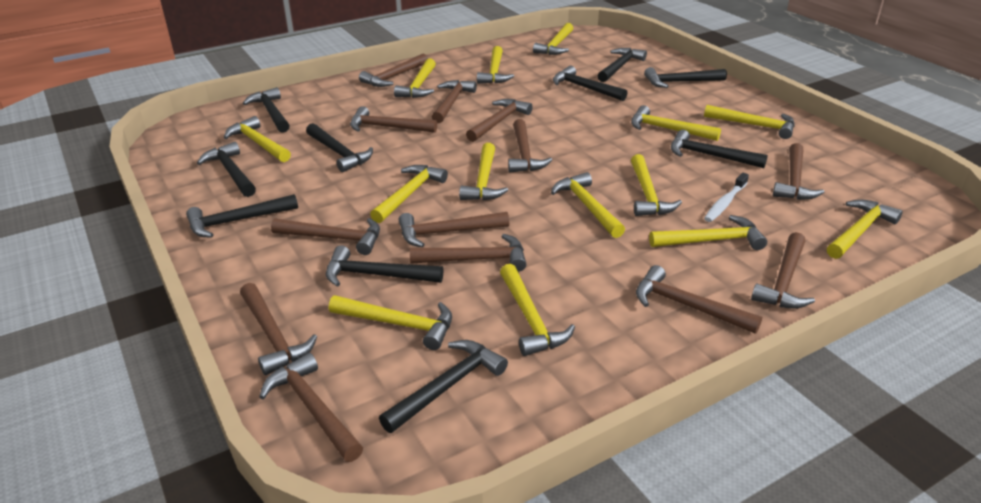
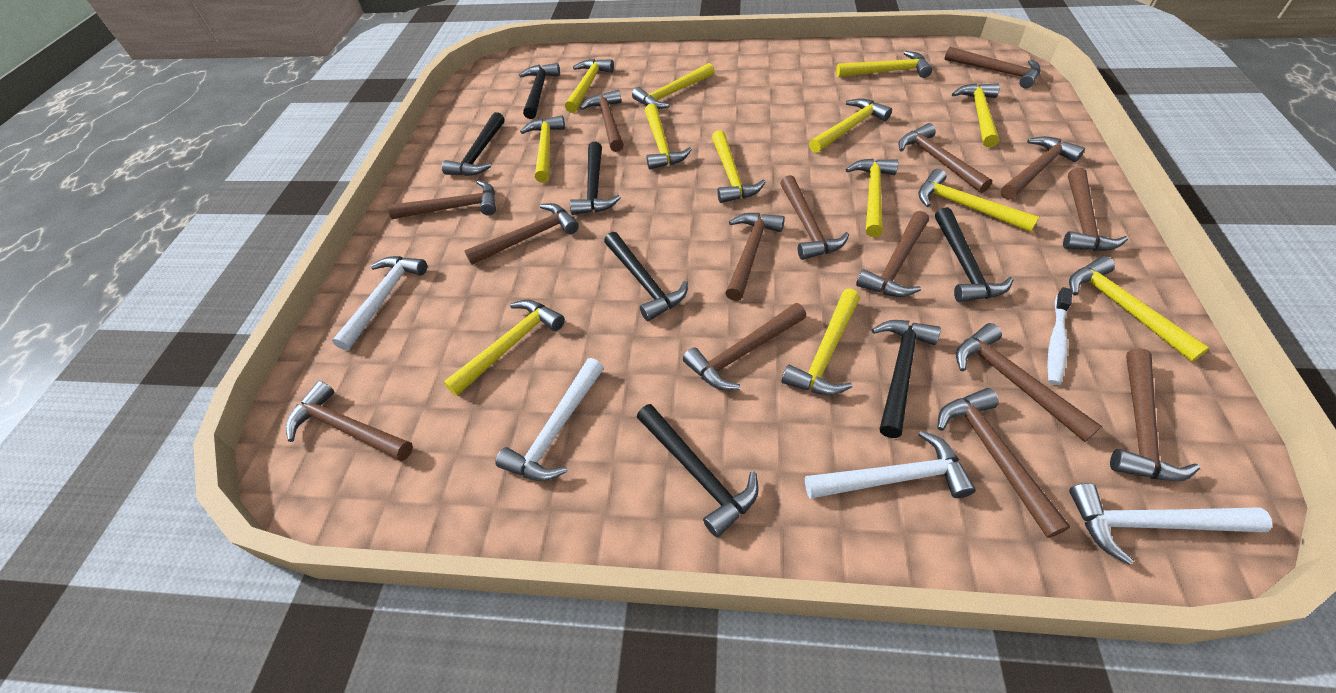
black hammer: [186,194,298,238] [197,142,256,197] [243,87,290,133] [306,123,373,172] [326,245,443,287] [379,340,508,433] [553,66,628,101] [597,48,647,82] [644,67,727,88] [671,130,768,168] = 10 -> [442,112,504,176] [519,63,560,119] [570,142,621,215] [604,232,688,321] [637,404,759,537] [871,320,941,438] [935,207,1013,303] = 7
brown hammer: [240,283,317,375] [259,353,363,462] [271,218,380,255] [350,106,437,133] [359,54,428,87] [399,212,509,247] [410,234,527,272] [432,80,477,123] [466,99,533,142] [508,119,552,173] [636,265,762,334] [751,232,815,309] [773,143,824,200] = 13 -> [286,381,413,461] [388,180,496,219] [464,203,579,265] [580,90,624,152] [683,303,806,390] [725,213,785,301] [780,175,849,260] [856,211,929,297] [899,123,992,193] [938,388,1071,538] [945,47,1041,88] [956,323,1102,442] [1001,136,1085,200] [1063,167,1128,251] [1110,348,1200,481] = 15
white hammer: none = 0 -> [332,256,427,351] [495,358,604,481] [805,430,976,499] [1069,483,1272,565] = 4
yellow hammer: [224,116,291,162] [329,295,452,350] [370,165,448,223] [394,58,436,98] [459,143,508,201] [477,46,514,84] [500,264,575,356] [533,23,573,55] [551,172,625,238] [631,105,721,141] [631,154,682,216] [649,215,767,250] [704,105,795,139] [827,200,903,259] = 14 -> [444,300,565,396] [520,116,565,183] [565,59,614,113] [632,63,714,109] [645,104,692,170] [712,130,765,203] [782,289,860,395] [809,98,892,153] [836,51,932,78] [845,158,898,237] [918,169,1039,232] [952,83,1000,147] [1069,256,1210,362] = 13

